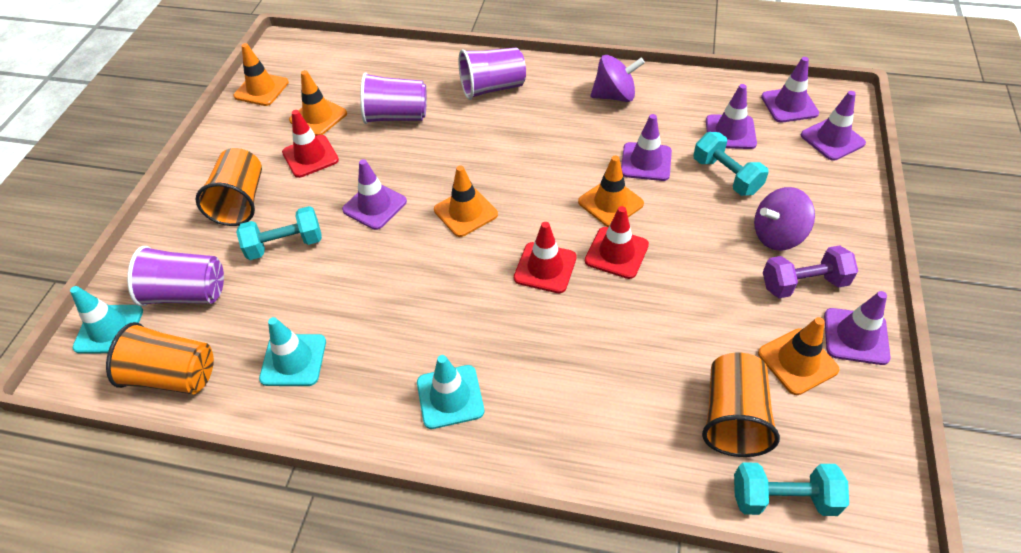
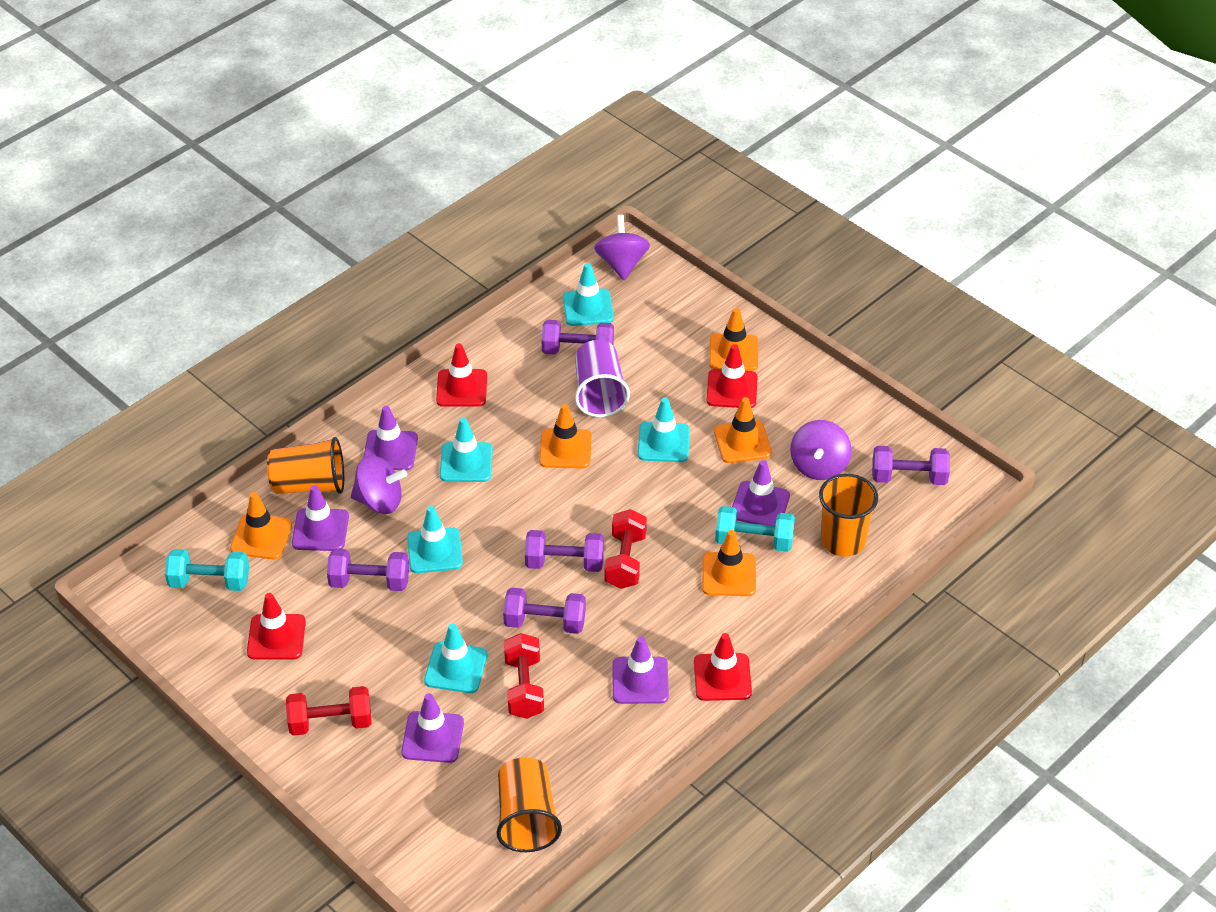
purple cup: [127,246,224,306] [360,72,427,124] [459,47,526,100] = 3 -> [575,340,630,417] = 1
purple dumbbell: [763,245,858,298] = 1 -> [327,549,409,591] [503,587,586,634] [525,530,604,572] [541,320,614,354] [872,446,950,485] = 5
purple spinning top: [591,55,645,102] [754,187,815,251] = 2 -> [351,456,407,514] [594,215,650,280] [790,420,852,480] = 3
purple traffic cone: [342,159,407,230] [621,114,672,181] [706,84,757,149] [761,57,819,123] [801,91,866,161] [824,291,891,365] = 6 -> [292,485,349,551] [363,406,418,470] [401,693,464,763] [612,636,669,704] [732,460,790,526] = 5
red dumbbell: none = 0 -> [286,686,372,736] [504,633,544,719] [604,509,647,589] = 3
red traffic cone: [282,110,339,178] [514,222,577,293] [585,206,649,279] = 3 -> [247,593,306,660] [436,343,487,407] [694,633,752,701] [707,344,758,408] = 4
turquoise dumbbell: [236,206,322,260] [693,132,769,196] [734,463,849,516] = 3 -> [165,549,249,591] [715,506,795,552] = 2
turquoise traffic cone: [70,286,143,354] [259,317,326,386] [417,355,484,429] = 3 -> [407,506,463,573] [424,624,488,693] [440,418,493,482] [563,263,614,326] [638,398,690,462] = 5

